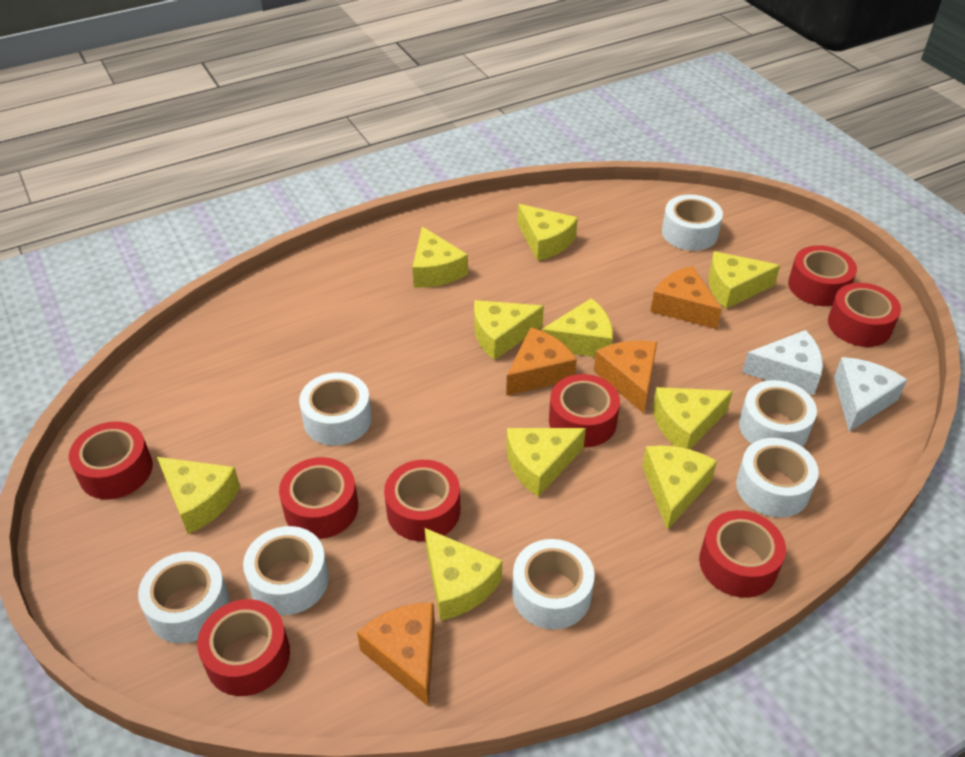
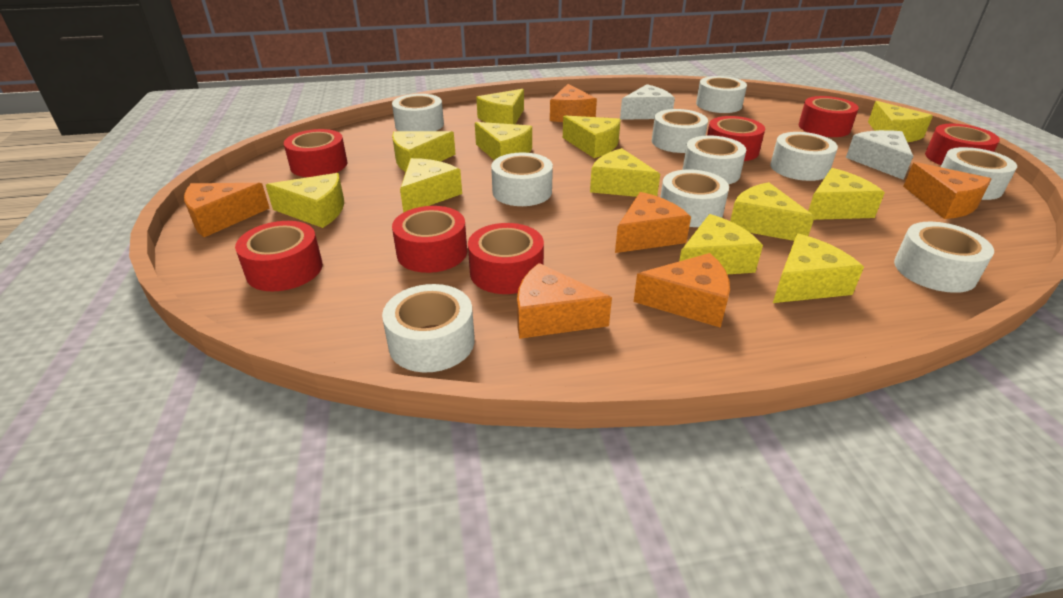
orange cheese: [357,603,435,707] [506,327,577,396] [594,341,657,413] [651,266,722,329] = 4 -> [184,183,270,237] [517,263,612,339] [550,84,597,122] [615,192,691,253] [634,253,730,328] [903,162,991,219] = 6
red tape: [69,421,153,500] [197,599,290,696] [279,457,358,539] [384,460,460,541] [549,374,620,447] [699,510,786,598] [788,245,857,306] [828,283,901,347] = 8 -> [235,221,323,292] [284,129,348,177] [392,206,467,273] [468,223,544,294] [707,116,765,161] [799,96,859,137] [925,124,1000,165] = 7
white tape: [138,552,230,643] [243,526,329,615] [299,373,372,446] [512,539,595,629] [662,194,723,251] [736,438,819,517] [739,380,817,447] = 7 -> [382,284,475,373] [392,94,444,131] [491,153,553,206] [652,109,708,153] [660,169,729,227] [683,136,746,184] [696,76,747,113] [770,132,838,181] [894,222,994,293] [941,147,1017,200] = 10
yellow cheese: [157,457,240,534] [412,227,468,287] [425,528,502,621] [474,300,544,360] [506,428,586,497] [518,204,578,261] [541,298,613,357] [642,445,717,530] [652,387,733,449] [708,251,780,309] = 10 -> [266,173,344,228] [392,131,456,172] [400,158,462,213] [475,122,532,160] [476,89,524,124] [563,115,621,158] [590,148,660,197] [679,214,763,274] [730,182,815,241] [773,234,864,303] [808,168,885,220] [868,101,933,142] = 12

